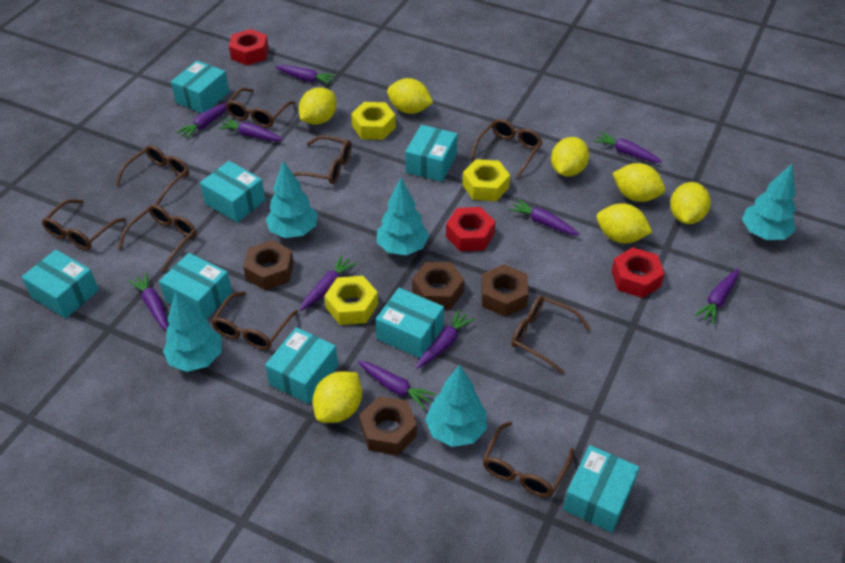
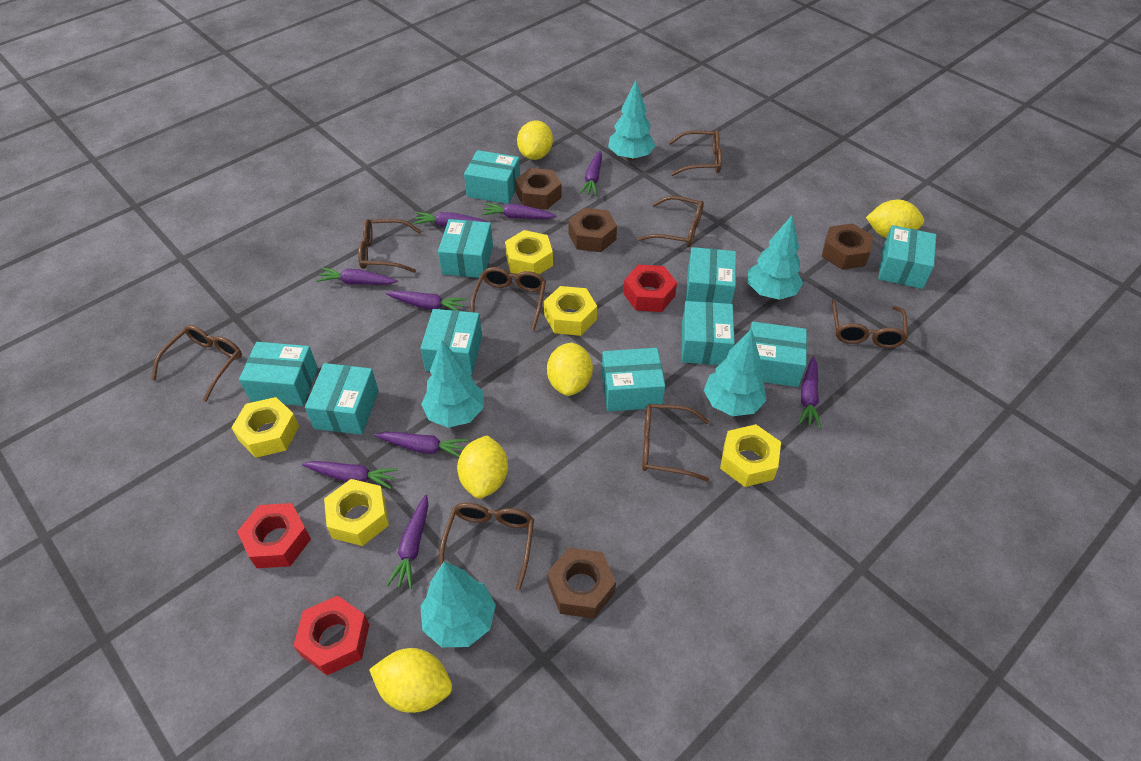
brown glasses: [42,199,126,250] [115,145,189,205] [118,205,197,272] [211,292,298,350] [226,88,296,128] [293,135,352,184] [470,119,542,178] [482,421,574,497] [511,296,591,374] = 9 -> [151,325,242,402] [358,219,422,273] [439,503,534,590] [471,267,546,331] [638,196,704,247] [642,404,709,482] [668,130,722,176] [832,299,908,348] = 8
purple carrot: [128,273,168,330] [176,102,227,139] [218,118,284,141] [275,65,337,85] [300,255,357,311] [358,361,436,409] [416,309,475,369] [509,199,580,235] [594,132,662,163] [695,269,739,324] = 10 -> [302,461,398,489] [316,268,397,285] [374,432,468,457] [386,291,467,311] [387,495,428,589] [413,212,488,227] [482,203,557,219] [580,150,602,196] [798,357,821,429] = 9
turquoise box: [21,249,99,319] [159,253,232,319] [171,60,229,113] [200,161,266,223] [265,327,338,404] [376,288,444,358] [405,125,458,182] [563,445,639,533] = 8 -> [239,342,318,406] [305,363,379,435] [420,309,482,375] [438,219,493,278] [464,150,520,204] [602,348,665,412] [682,301,735,365] [686,247,736,304] [750,322,807,387] [878,225,936,289] = 10
yellow lemon: [299,87,337,125] [313,371,362,423] [387,78,433,114] [551,137,589,176] [597,203,652,243] [612,163,665,202] [670,182,711,224] = 7 -> [369,648,452,713] [457,435,508,499] [517,121,553,160] [547,343,593,396] [866,200,924,238] = 5
yellow nut: [325,276,378,325] [351,102,396,140] [463,159,510,201] = 3 -> [231,397,299,458] [324,479,389,546] [505,230,553,274] [544,286,597,336] [720,424,781,487] = 5

